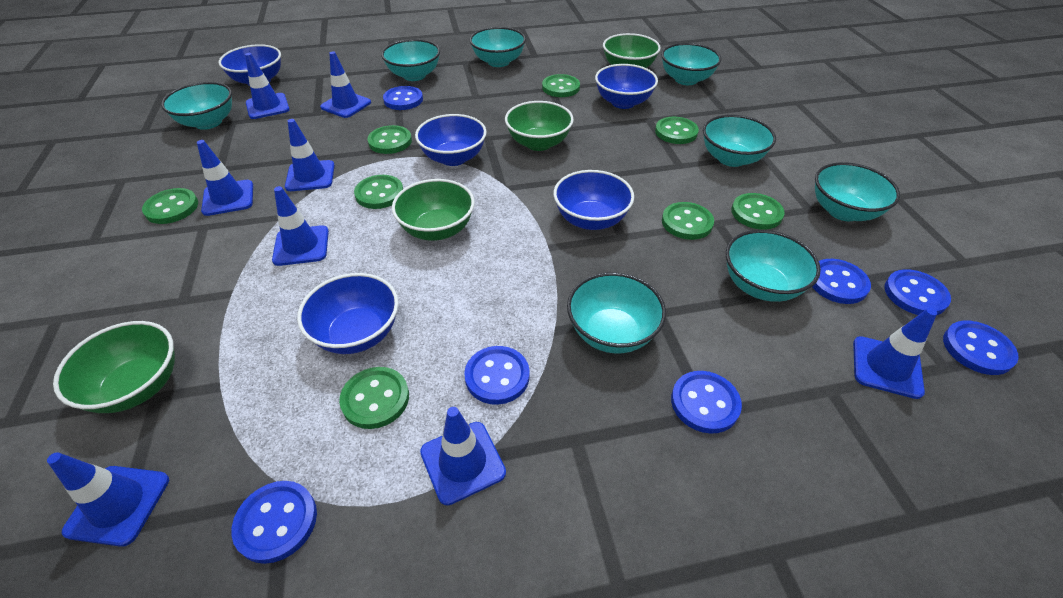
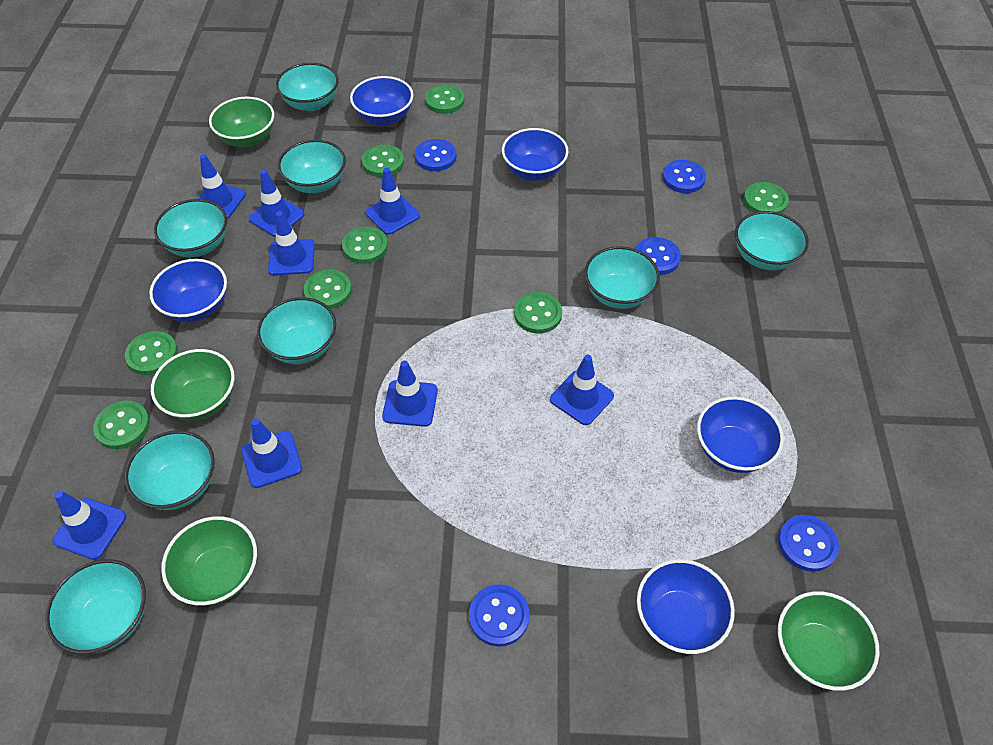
blue button: [231,481,317,564] [383,86,423,110] [464,346,530,405] [671,371,742,434] [812,259,871,304] [884,269,951,315] [943,321,1019,375] = 7 -> [415,139,456,171] [469,584,530,647] [636,237,681,275] [662,160,706,193] [778,515,839,572] = 5

